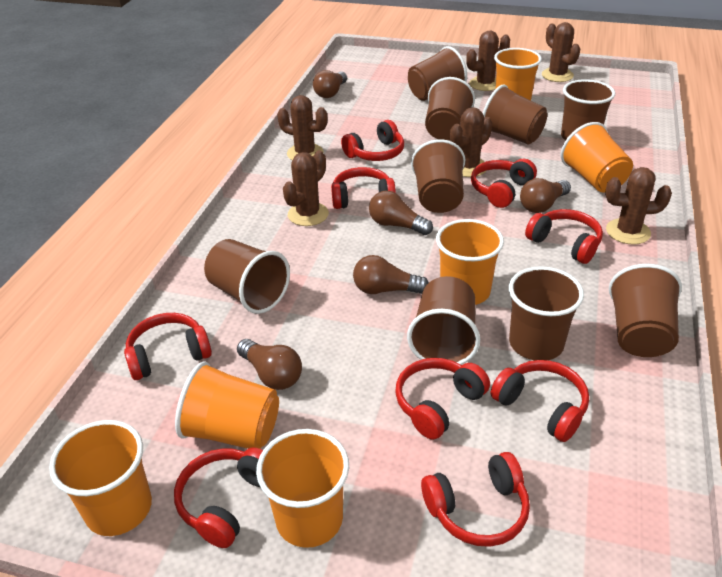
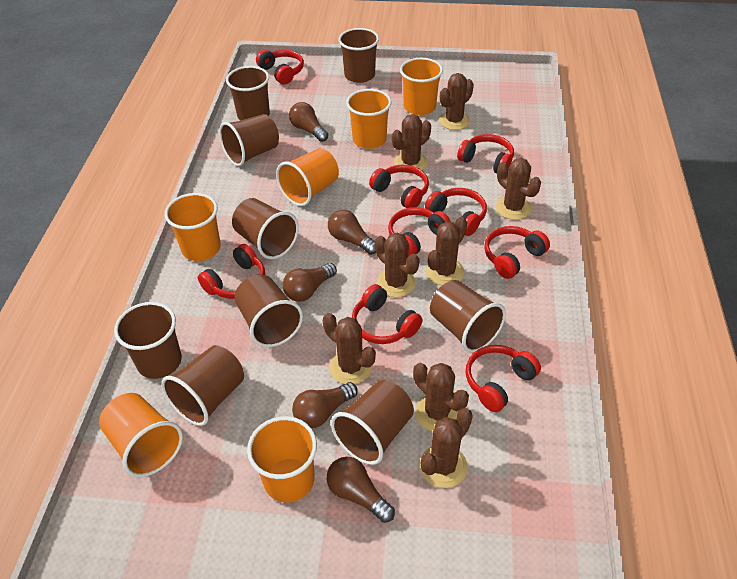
brown cactus: [277,95,327,161] [283,150,329,226] [450,107,492,177] [466,31,510,91] [542,22,580,82] [605,167,672,245] = 6 -> [323,313,376,384] [375,233,420,297] [392,114,431,173] [413,363,469,432] [420,408,473,488] [426,217,467,285] [439,73,474,130] [495,158,541,220] = 8

